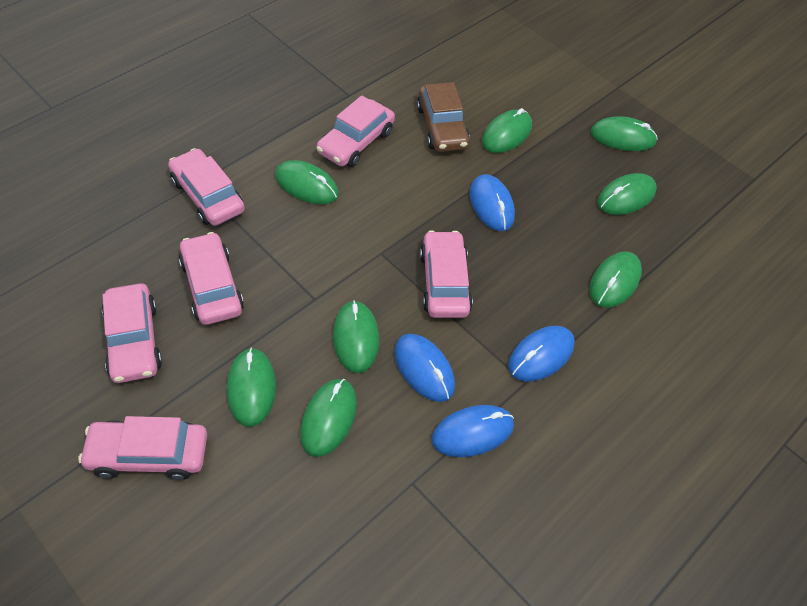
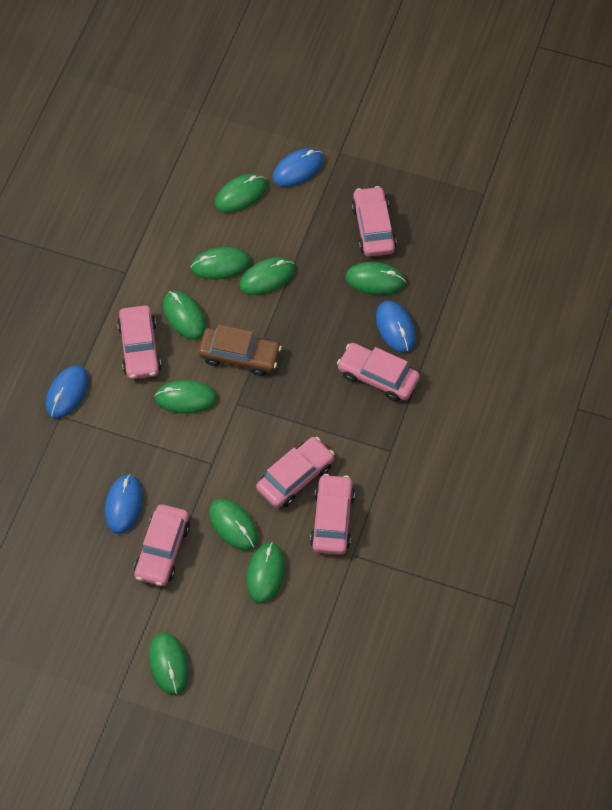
green mouse: [227,348,276,427] [275,160,338,204] [300,379,357,457] [333,300,379,373] [482,108,532,153] [589,251,642,308] [591,116,658,151] [597,173,657,215] = 8 -> [149,632,189,695] [154,380,217,414] [163,291,206,340] [191,247,251,280] [209,499,258,551] [215,174,267,213] [239,257,295,295] [247,542,285,603] [345,262,406,295] = 9

